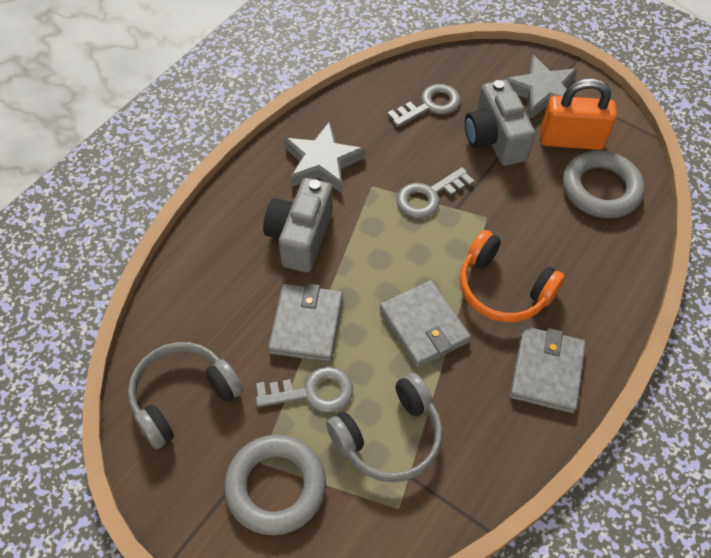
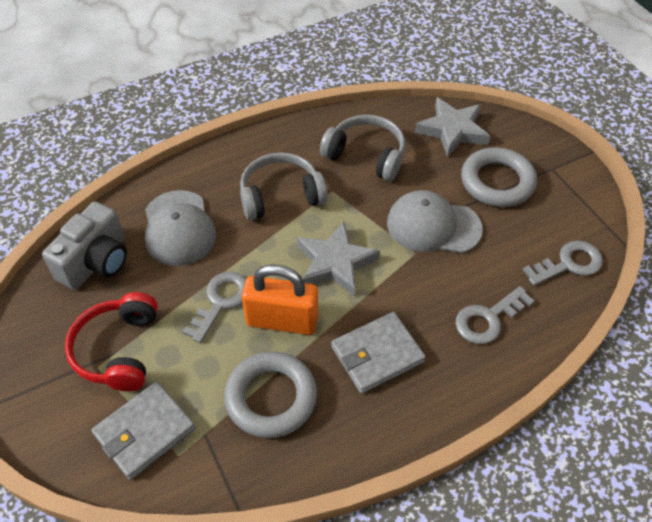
grey camera: [263,178,333,272] [465,80,535,166] = 2 -> [42,201,127,290] = 1
grey cap: none = 0 -> [145,190,216,266] [387,190,483,253] = 2
grey wallet: [268,283,343,362] [379,280,471,368] [510,326,586,413] = 3 -> [91,381,195,480] [331,312,426,394] = 2
orange headphones: [460,230,565,322] = 1 -> none = 0
red headphones: none = 0 -> [65,292,158,392] = 1

